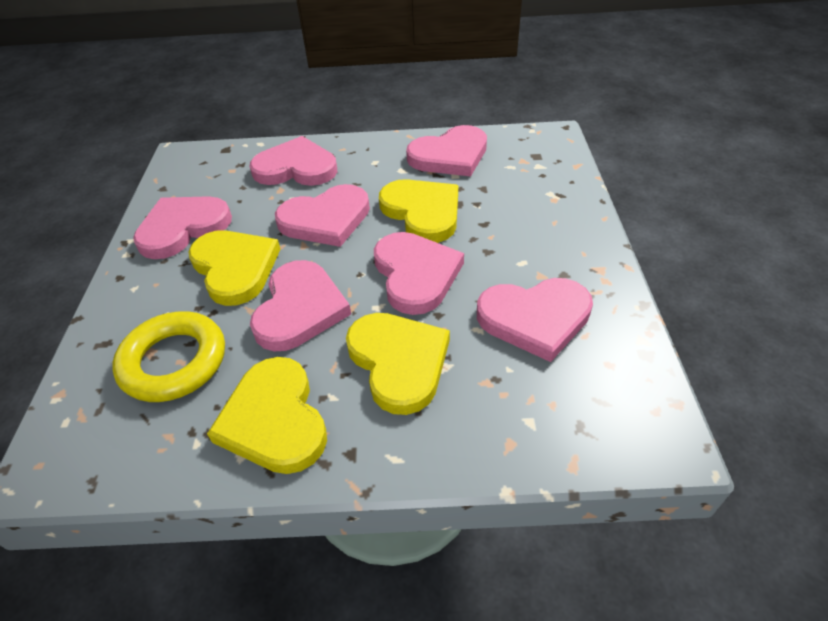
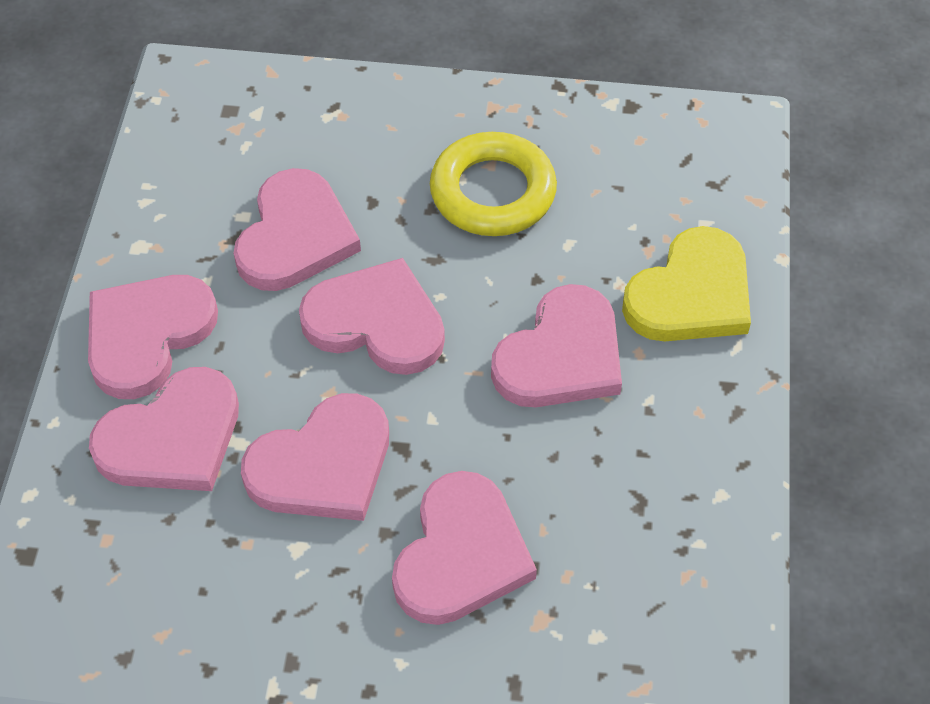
yellow heart: [188,230,280,306] [207,357,327,474] [346,313,450,415] [379,179,458,243] = 4 -> [622,226,751,341] = 1

